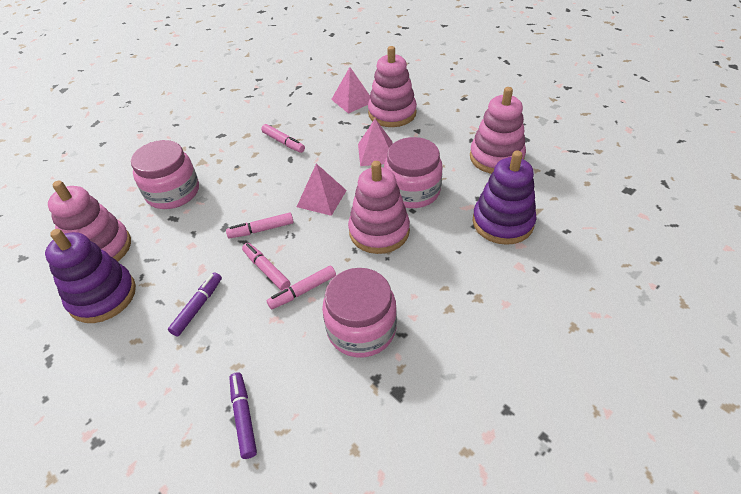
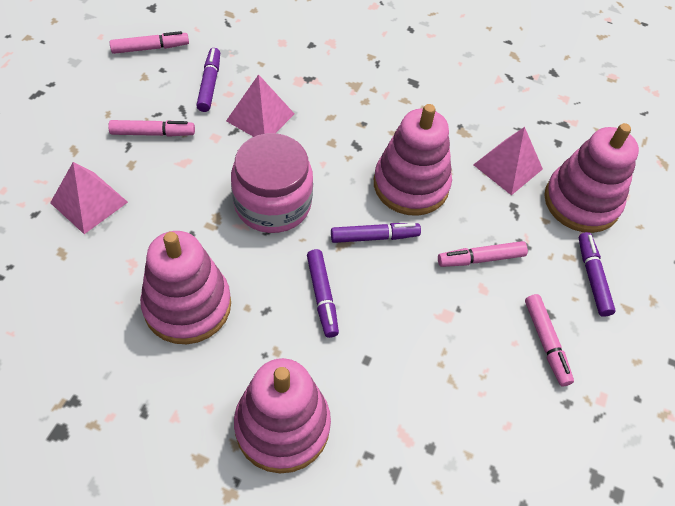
pink jar: [131,140,199,209] [322,268,397,357] [384,137,443,208] = 3 -> [231,133,313,233] = 1
purple marker: [168,272,222,336] [229,372,257,459] = 2 -> [196,48,220,112] [307,249,339,338] [331,223,421,243] [579,232,616,317] = 4
purple stacking toy: [45,229,136,323] [473,151,537,245] = 2 -> none = 0

